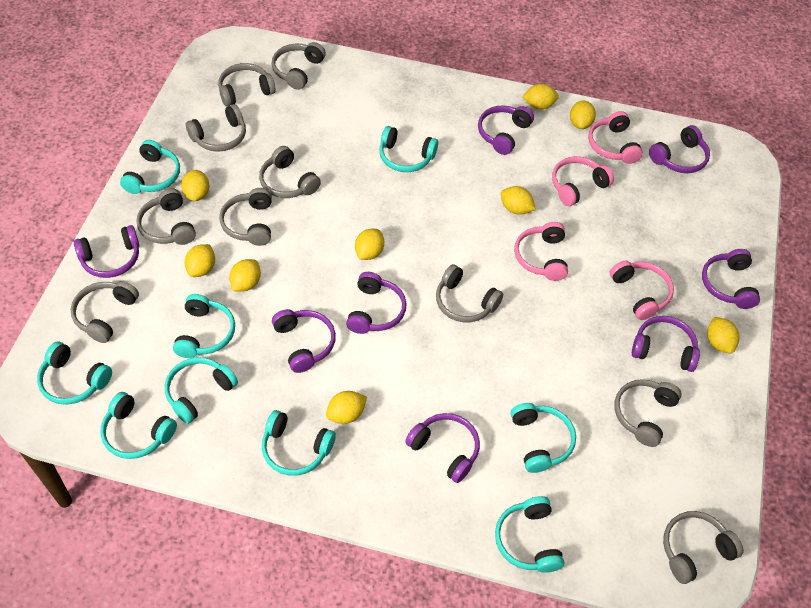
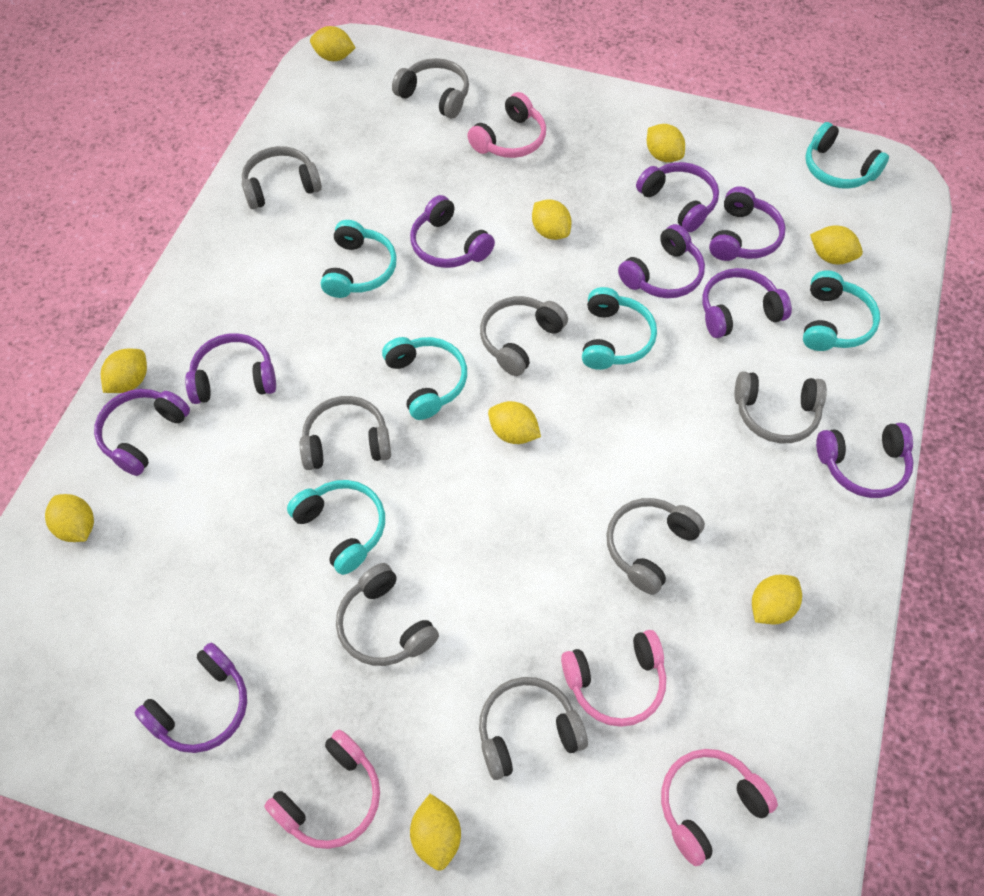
grey headphones: [71,281,139,343] [136,188,196,245] [186,104,246,152] [218,63,276,106] [219,188,272,246] [259,146,321,198] [272,42,326,90] [436,264,503,322] [615,379,682,447] [663,511,744,584] = 10 -> [242,146,322,209] [300,396,391,470] [336,563,439,666] [392,58,469,118] [479,677,588,780] [480,296,568,376] [606,498,705,595] [734,371,827,443] = 8
purple headphones: [74,225,139,278] [272,309,336,373] [346,272,407,334] [405,413,480,483] [478,105,534,155] [632,316,700,372] [649,125,710,173] [702,249,760,309] = 8 -> [94,389,190,476] [135,643,247,753] [185,333,276,404] [410,195,495,268] [618,224,705,298] [636,162,719,232] [702,268,792,338] [709,186,786,261] [816,423,914,498] = 9
turquoise headphones: [37,342,112,405] [100,392,177,459] [120,140,180,194] [165,357,238,424] [173,294,235,358] [262,410,336,476] [379,126,438,172] [495,496,565,573] [511,403,576,473] = 9 -> [287,480,385,575] [321,220,397,298] [382,337,467,420] [582,287,657,370] [803,270,880,351] [805,122,889,189] = 6

